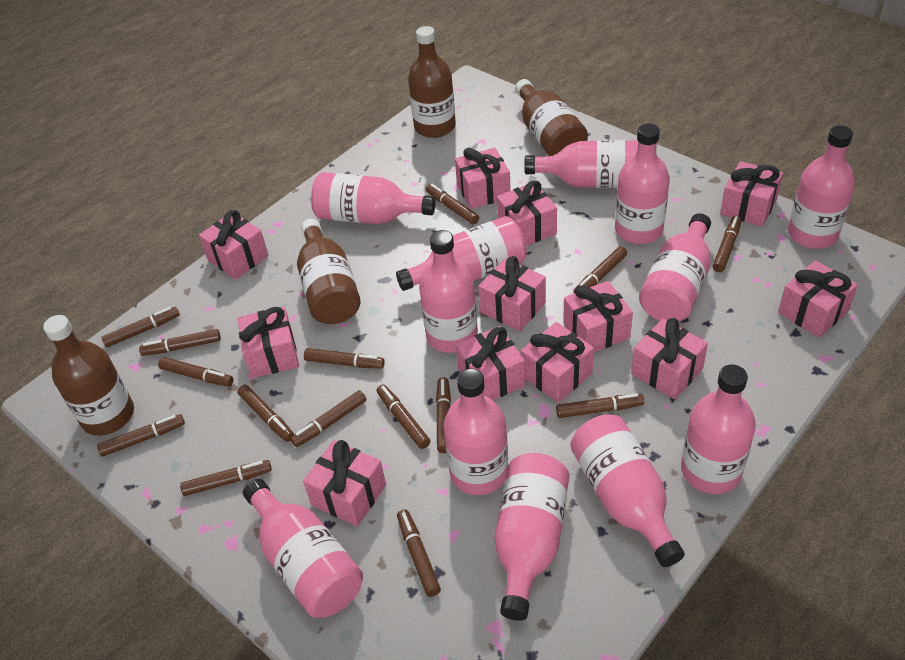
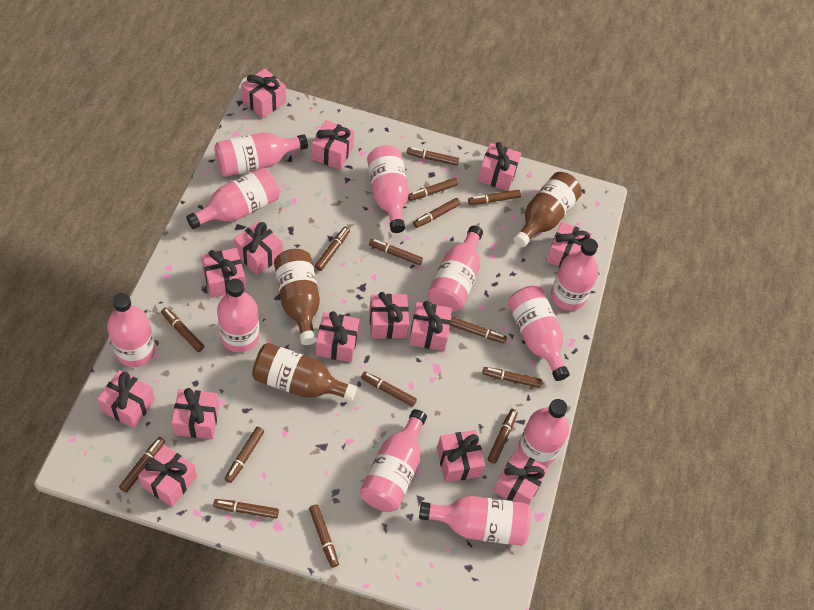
brown bottle: [43,315,134,436] [297,219,361,324] [408,26,456,138] [515,79,588,156] = 4 -> [252,343,357,401] [274,249,320,345] [514,172,582,247] = 3
pink bottle: [243,479,363,618] [311,172,436,224] [396,216,527,291] [419,230,478,353] [443,369,508,495] [494,453,569,621] [524,140,638,188] [570,414,685,567] [615,124,670,244] [639,213,711,322] [681,365,756,494] [788,125,855,249] = 12 -> [107,293,155,367] [186,167,280,229] [214,132,308,177] [217,279,259,353] [360,409,427,512] [367,145,409,233] [419,496,531,546] [428,226,483,312] [508,286,570,381] [518,399,569,466] [551,238,599,311] = 11
pink gift: [199,210,269,280] [237,306,299,378] [303,440,386,527] [455,148,511,209] [456,326,525,400] [478,256,546,331] [497,180,557,246] [521,322,594,403] [563,281,633,352] [631,318,708,399] [720,161,783,227] [778,260,858,338] = 12 -> [97,370,155,429] [138,445,197,507] [172,388,219,439] [201,248,246,298] [234,220,283,275] [241,69,286,118] [312,120,354,170] [316,311,359,362] [369,292,409,339] [409,301,452,351] [437,430,485,483] [478,142,521,191] [493,450,549,505] [546,222,592,267] = 14

